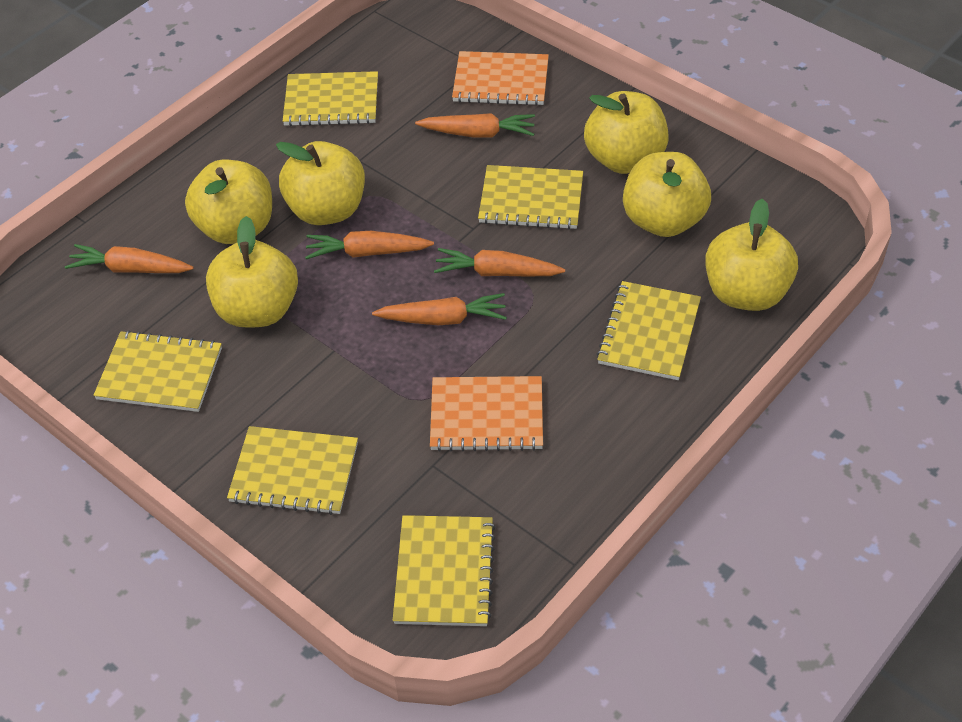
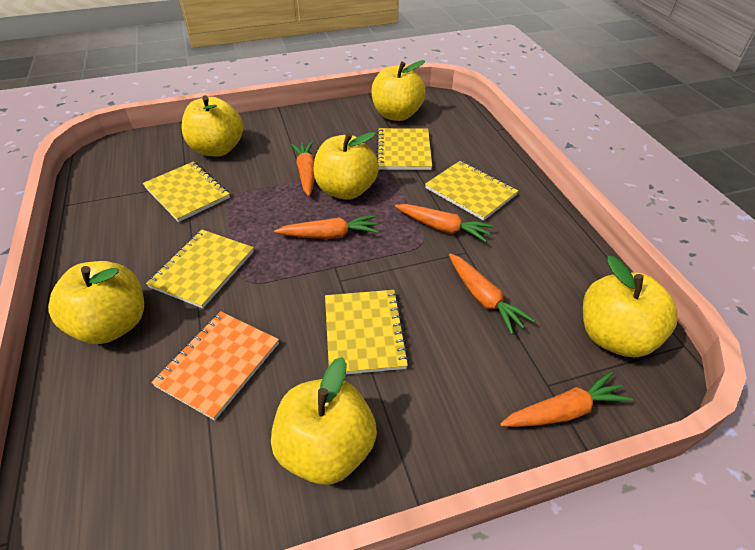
orange notebook: [430,376,543,452] [452,51,549,106] = 2 -> [151,311,279,421] = 1
yellow notebook: [93,330,222,412] [227,426,358,515] [283,71,378,126] [393,515,495,626] [478,165,583,229] [597,281,701,380] = 6 -> [143,162,230,222] [146,230,254,309] [325,290,409,374] [377,128,432,170] [425,161,518,221] = 5

